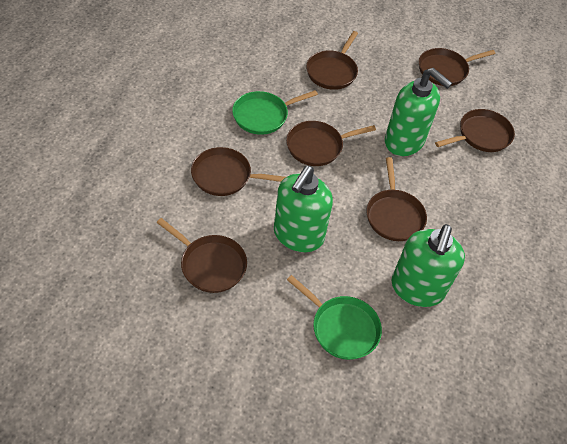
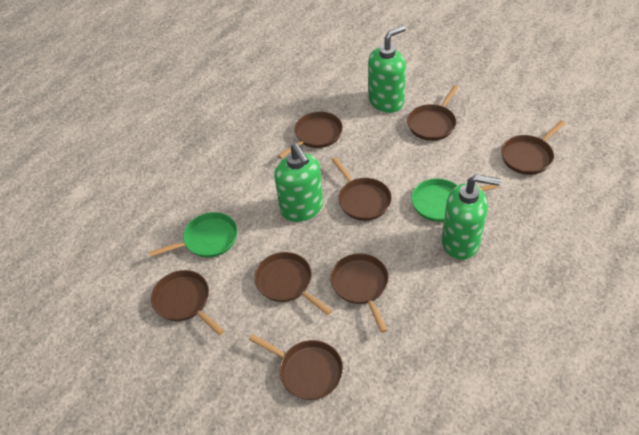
brown pan: [157,218,247,293] [191,147,286,196] [286,121,376,166] [306,31,358,90] [367,157,427,241] [419,48,495,86] [435,109,515,152] = 7 -> [151,270,224,335] [248,334,343,400] [254,252,332,315] [278,111,343,159] [330,253,389,333] [332,157,392,221] [407,85,459,141] [501,120,566,175] = 8

